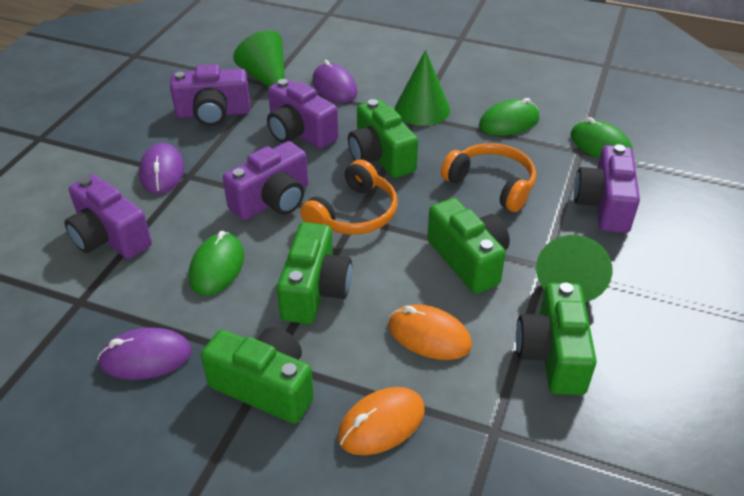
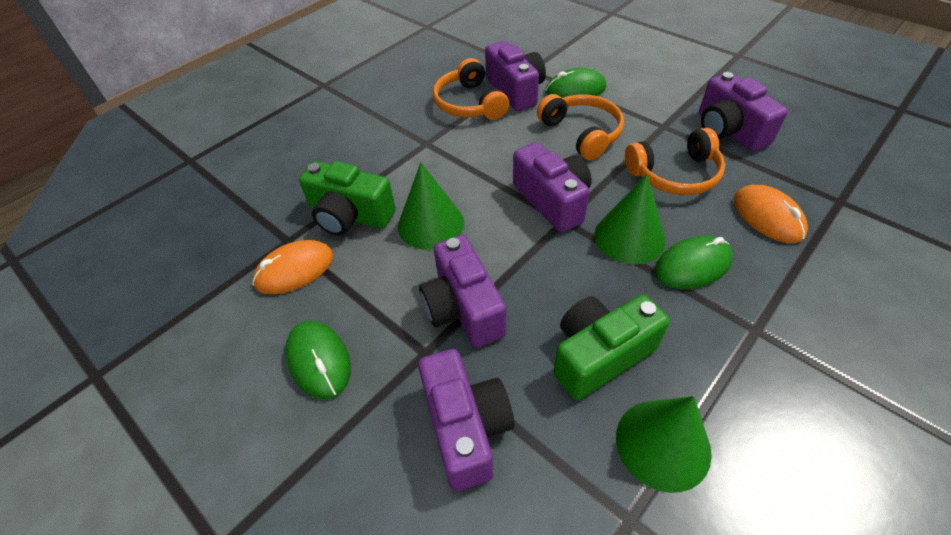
green camera: [201,327,314,424] [277,222,352,324] [348,99,418,178] [427,198,510,294] [516,283,597,395] = 5 -> [299,161,396,236] [554,294,670,401] = 2
orange headphones: [300,159,398,235] [441,143,536,212] = 2 -> [433,58,509,120] [537,94,624,160] [625,128,725,195] = 3
purple mouse: [98,328,192,380] [139,143,184,194] [312,60,358,103] = 3 -> none = 0

